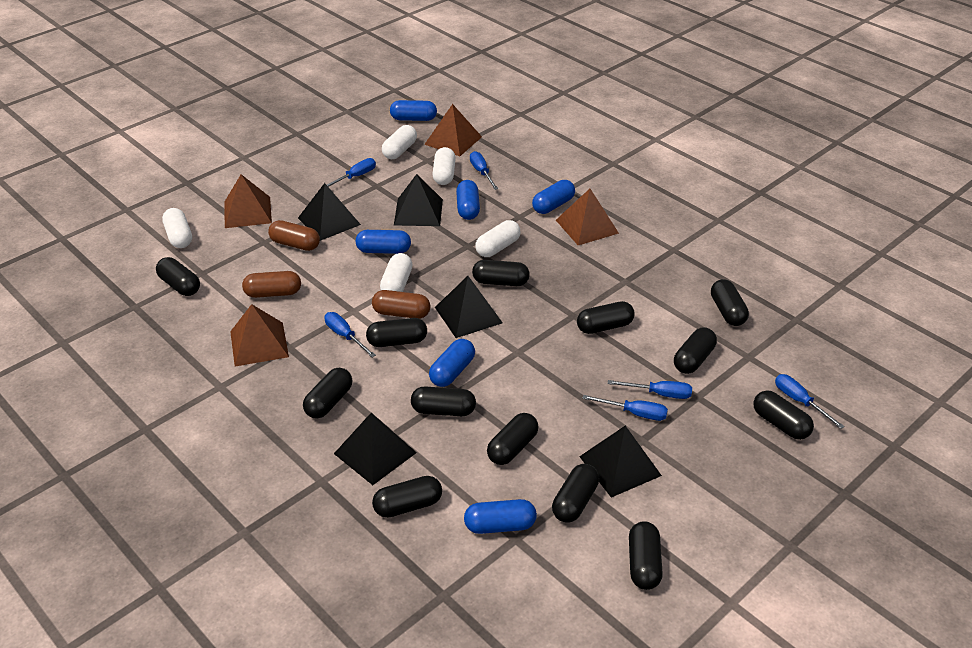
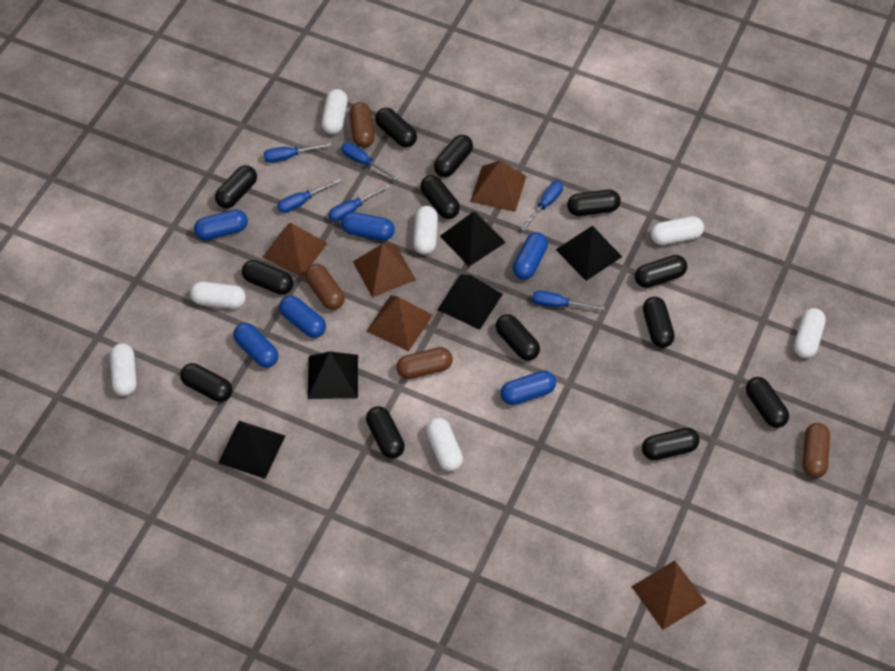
brown capsule: [242,271,301,298] [268,220,320,251] [372,290,430,319] = 3 -> [305,264,345,310] [349,102,375,148] [396,347,453,379] [803,423,830,478] = 4
brown pyramid: [224,174,272,228] [230,304,289,366] [424,104,482,156] [556,189,619,245] = 4 -> [262,223,328,277] [353,244,416,298] [367,295,433,351] [470,161,526,212] [631,560,706,630] = 5
white capsule: [162,208,192,248] [380,253,412,292] [382,125,417,159] [432,147,456,185] [475,220,521,257] = 5 -> [110,343,137,396] [190,281,246,309] [322,89,348,134] [413,206,438,255] [426,418,463,471] [651,216,704,245] [794,308,826,358] = 7

